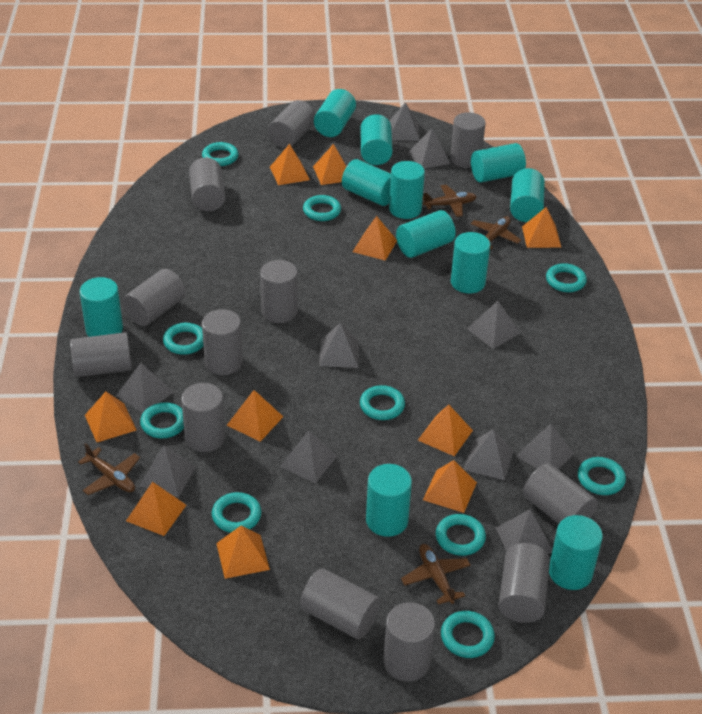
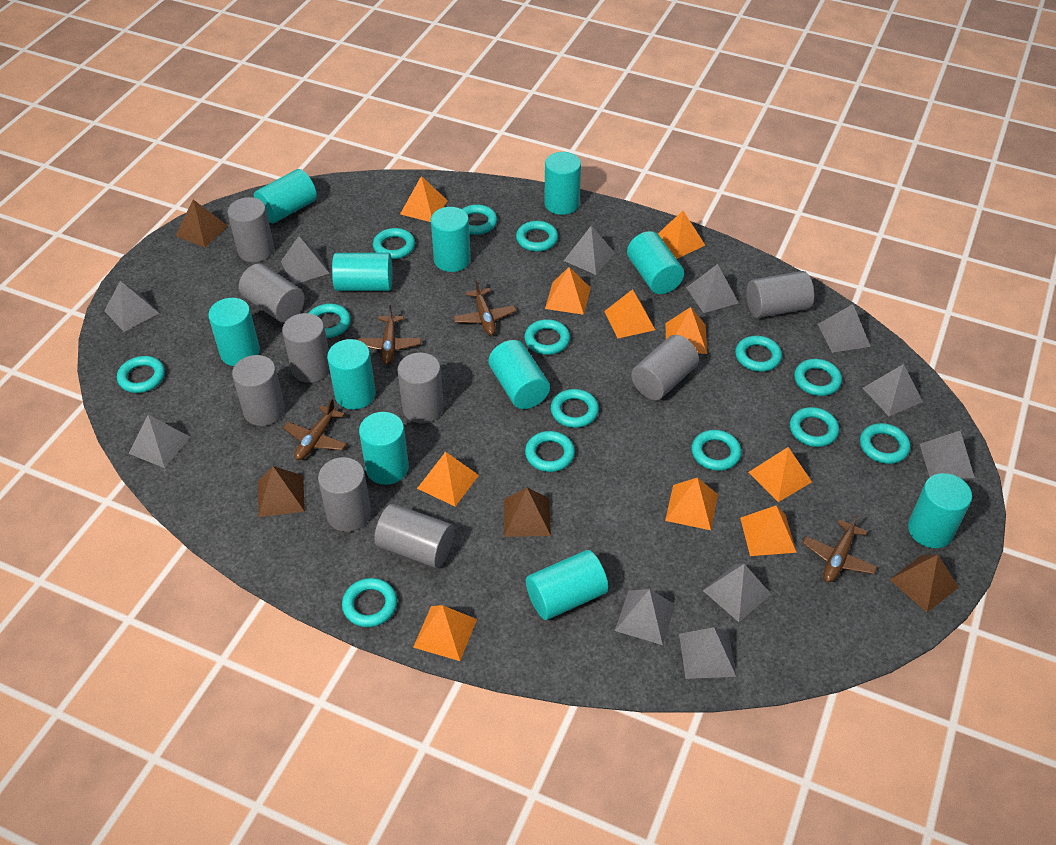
brown pyramid: none = 0 -> [175,200,228,247] [258,466,305,517] [504,488,551,537] [889,554,959,612] = 4
grey cylinder: [70,332,132,377] [123,269,185,326] [181,383,225,452] [189,158,225,211] [202,309,243,375] [260,260,298,323] [268,100,315,148] [300,568,380,639] [384,602,435,682] [450,112,486,168] [498,543,550,623] [523,463,597,524] = 12 -> [228,197,274,262] [232,355,285,426] [239,264,305,322] [282,313,330,383] [318,457,371,532] [374,504,454,568] [397,353,444,423] [631,335,699,400] [746,271,814,318] = 9
grey pyramid: [116,363,173,413] [139,445,196,497] [280,430,337,483] [319,323,359,368] [389,103,420,141] [409,129,451,169] [464,429,514,480] [467,301,520,349] [496,509,552,554] [516,424,574,469] = 10 -> [104,281,159,332] [129,415,191,468] [281,236,329,284] [564,226,616,275] [615,589,675,645] [679,627,736,679] [686,264,739,313] [703,564,771,622] [818,304,871,353] [863,364,923,416] [920,431,975,478] = 11
turquoise ring: [140,402,184,438] [163,323,203,355] [202,142,239,166] [212,492,261,533] [303,195,341,221] [360,385,405,420] [436,514,486,556] [441,611,495,658] [546,263,587,292] [578,457,626,495] = 10 -> [117,356,165,393] [309,303,351,338] [342,578,397,627] [373,228,415,259] [462,205,497,235] [516,221,558,252] [525,319,570,355] [525,431,575,472] [551,389,599,428] [692,430,741,471] [735,336,782,372] [790,407,839,447] [794,359,842,396] [860,423,910,464] = 14

